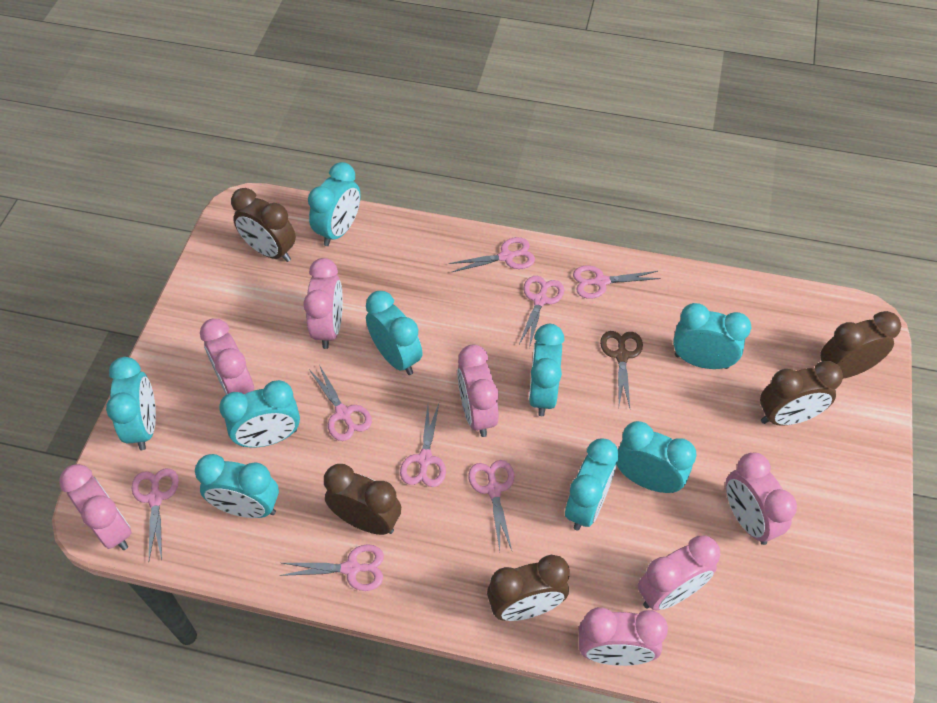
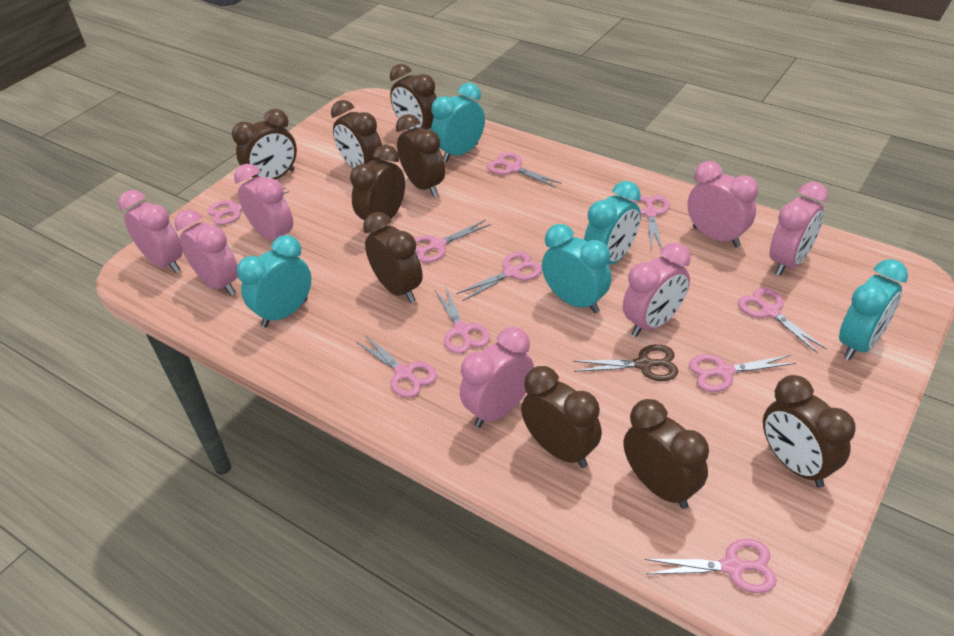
brown clock: [231,188,296,262] [324,464,401,535] [487,555,570,621] [760,361,843,426] [820,311,901,378] = 5 -> [232,109,297,179] [331,100,382,168] [350,145,405,233] [363,212,423,303] [390,64,437,130] [396,114,445,197] [521,366,602,468] [623,399,709,509] [763,375,856,488] = 9
pink scissors: [132,468,179,560] [280,544,384,591] [310,365,372,441] [400,403,446,487] [449,237,535,272] [468,460,514,551] [519,276,564,348] [573,266,661,299] = 8 -> [208,188,289,225] [356,335,437,398] [415,220,491,263] [435,286,490,354] [456,252,542,301] [487,152,562,188] [631,195,670,250] [645,539,777,593] [689,354,796,392] [738,287,827,353] = 10
turquoise clock: [106,357,156,450] [195,454,279,518] [219,380,300,448] [308,162,360,246] [366,291,423,375] [529,324,564,416] [565,439,619,530] [616,421,697,493] [673,303,751,369] = 9 -> [237,235,311,328] [431,83,485,162] [542,224,611,313] [584,181,641,265] [839,259,908,360] = 5

